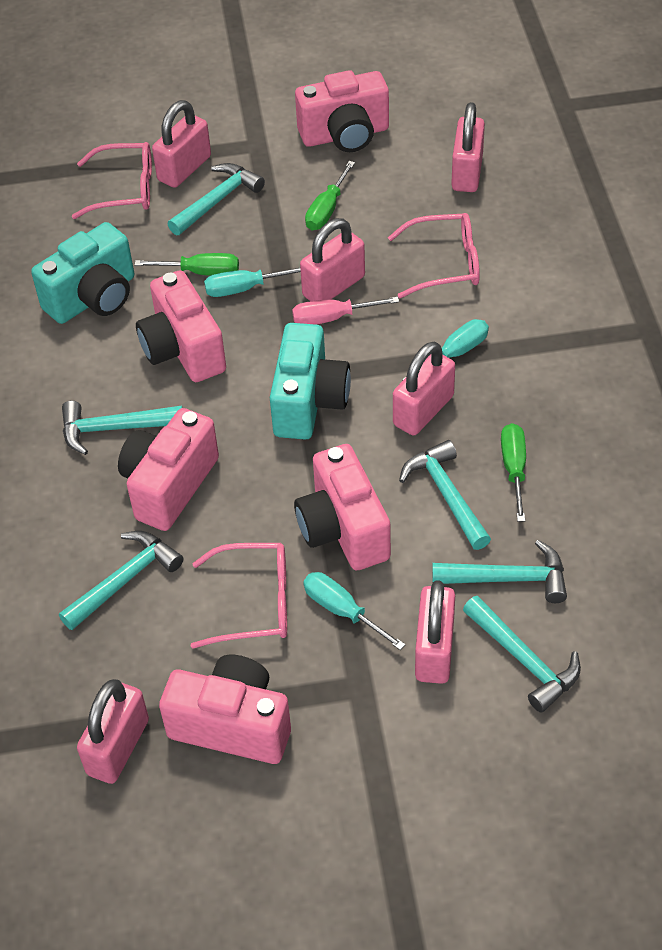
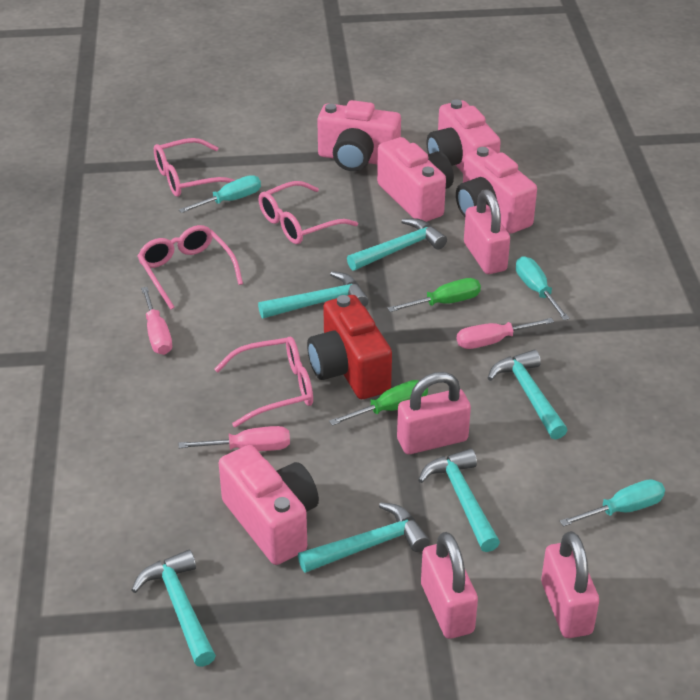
green screwdriver: [135,253,239,276] [305,161,355,230] [501,423,526,522] = 3 -> [329,380,428,426] [388,278,481,312] = 2
pink glasses: [72,142,152,219] [191,543,287,649] [388,213,480,298] = 3 -> [137,225,243,310] [154,138,235,197] [214,337,313,427] [259,181,358,244] = 4
pink padlock: [77,679,149,784] [152,100,211,188] [300,218,365,301] [393,341,455,436] [415,580,455,684] [451,102,485,192] = 6 -> [397,372,471,454] [421,532,478,639] [464,189,510,274] [541,531,599,638] = 4
pink screwdriver: [292,297,399,325] = 1 -> [141,287,172,355] [179,426,290,451] [457,318,554,349] = 3
red camera: none = 0 -> [307,295,392,399] = 1
turquoise camera: [31,222,134,324] [270,323,351,440] = 2 -> none = 0

